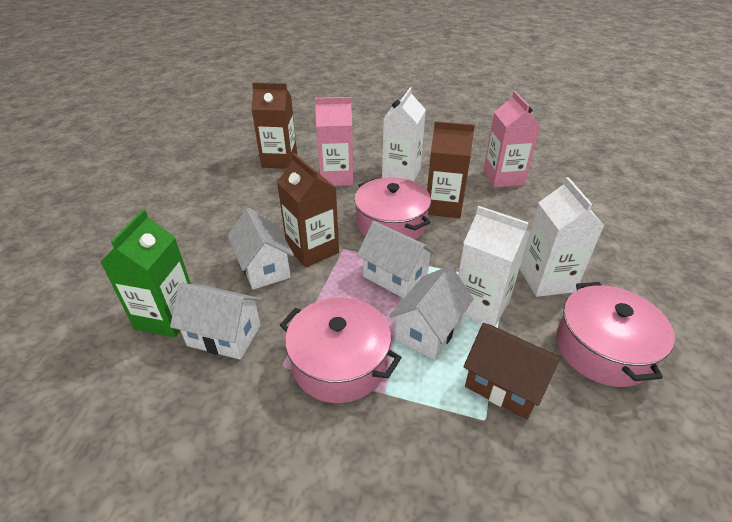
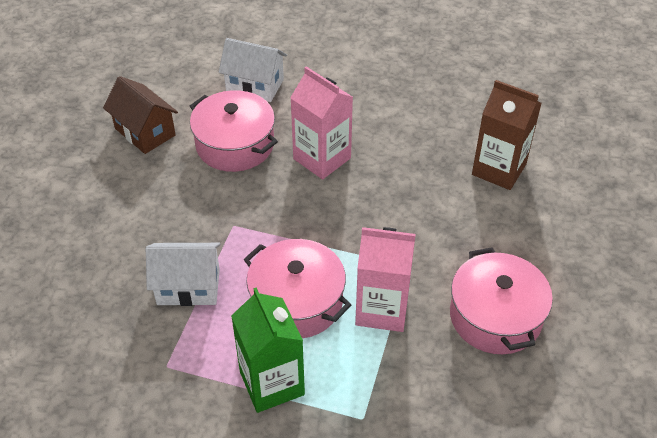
brown carton: [251,82,297,169] [277,153,339,268] [427,121,475,218] = 3 -> [472,80,542,190] = 1
white carton: [382,88,426,181] [458,206,529,327] [520,177,604,297] = 3 -> none = 0
white house: [170,283,262,359] [227,208,294,290] [357,221,436,298] [389,266,473,360] = 4 -> [146,243,220,306] [219,38,287,102] = 2

